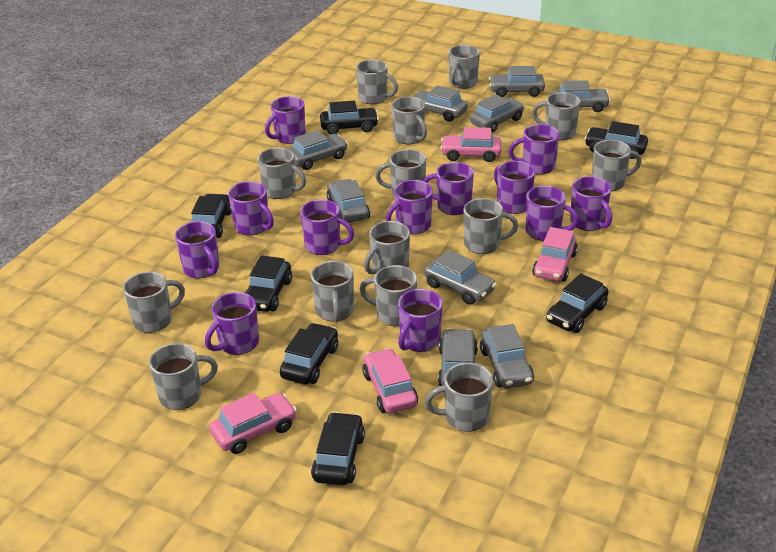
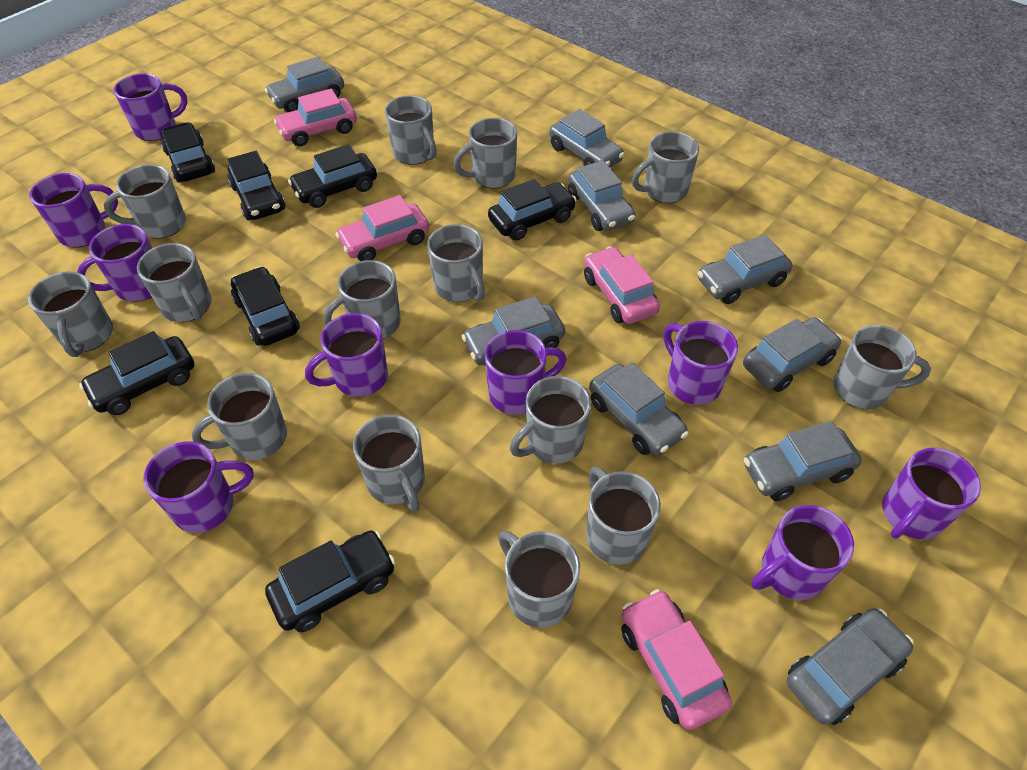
purple mug: [175,221,219,278] [205,292,259,355] [228,181,274,235] [265,96,306,144] [300,199,354,255] [386,180,433,234] [398,289,443,352] [423,162,474,215] [494,161,535,214] [509,124,560,175] [526,186,579,241] [570,176,612,231] = 12 -> [29,173,118,247] [77,224,152,302] [113,73,187,141] [144,441,254,533] [305,313,388,397] [485,330,567,415] [664,321,738,405] [752,505,854,600] [882,448,981,539] = 9

